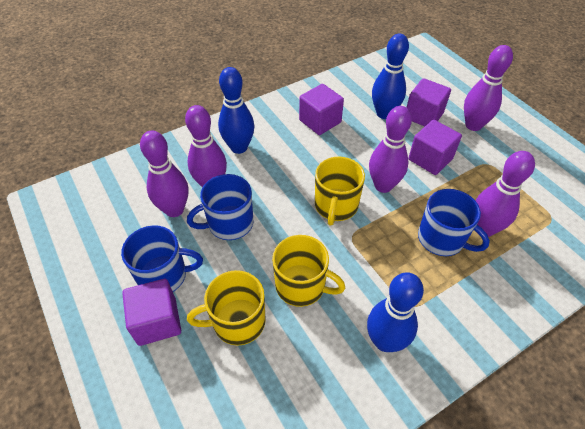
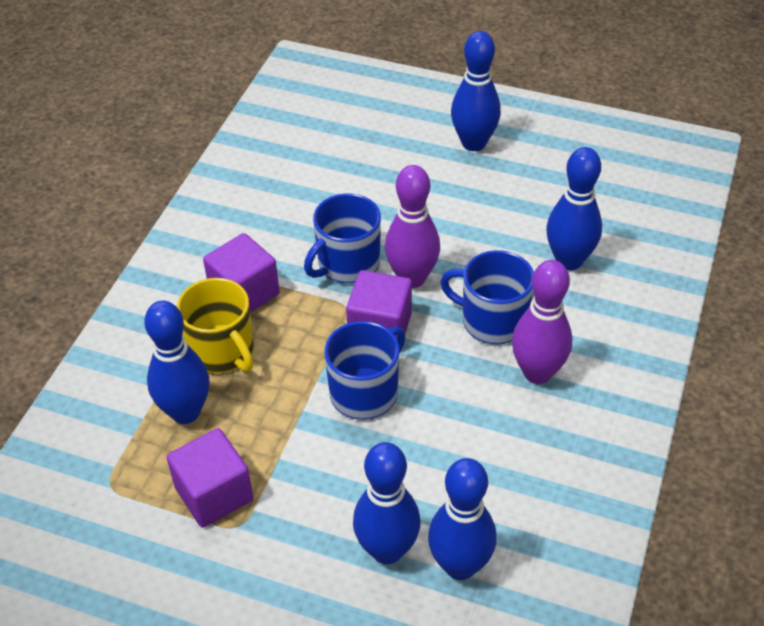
blue bowling pin: [218,67,254,154] [367,272,424,352] [372,33,409,119] = 3 -> [144,301,210,424] [353,442,421,564] [428,458,497,580] [451,31,501,151] [546,147,602,270] = 5
purple bowling pin: [140,131,188,217] [185,105,227,187] [369,106,412,193] [464,45,513,131] [475,151,535,237] = 5 -> [385,165,440,288] [512,260,572,384] = 2
purple cube: [122,279,181,346] [299,84,344,135] [406,78,451,126] [408,120,462,175] = 4 -> [167,428,253,528] [203,233,279,313] [346,270,412,339] = 3
yellow mug: [187,270,266,345] [272,235,345,307] [315,157,365,226] = 3 -> [177,278,254,373] = 1

